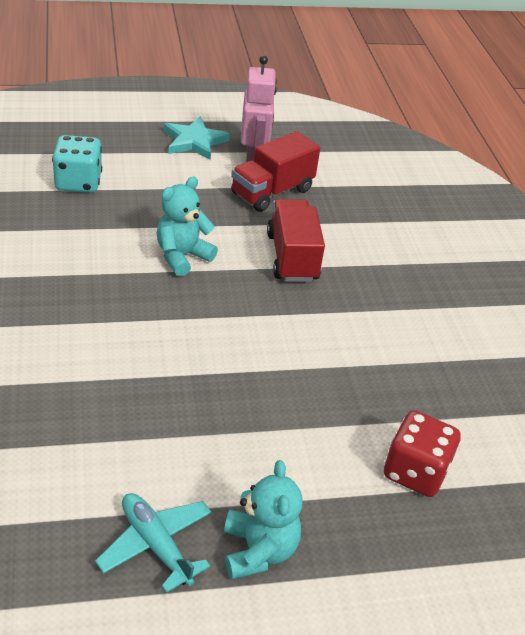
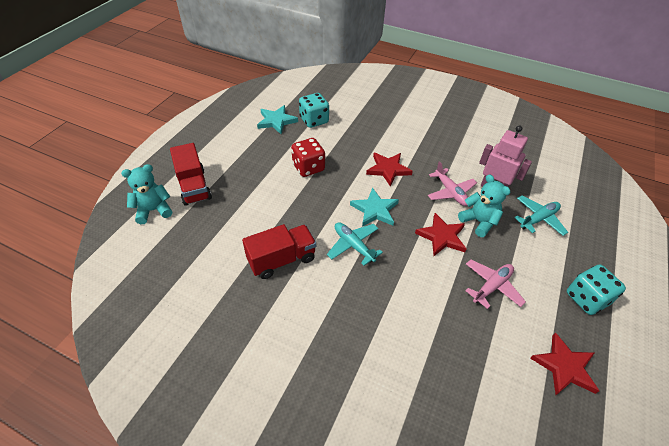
pink plane: none = 0 -> [428,161,477,206] [465,259,526,309] = 2
red star: none = 0 -> [366,153,413,187] [415,213,467,256] [530,333,599,395] = 3
turquoise dice: [52,135,102,193] = 1 -> [299,93,329,128] [567,264,626,315] = 2
turquoise plane: [95,493,212,593] = 1 -> [327,222,383,266] [514,195,568,236] = 2
turquoise star: [164,116,230,160] = 1 -> [257,105,298,134] [350,188,399,227] = 2

